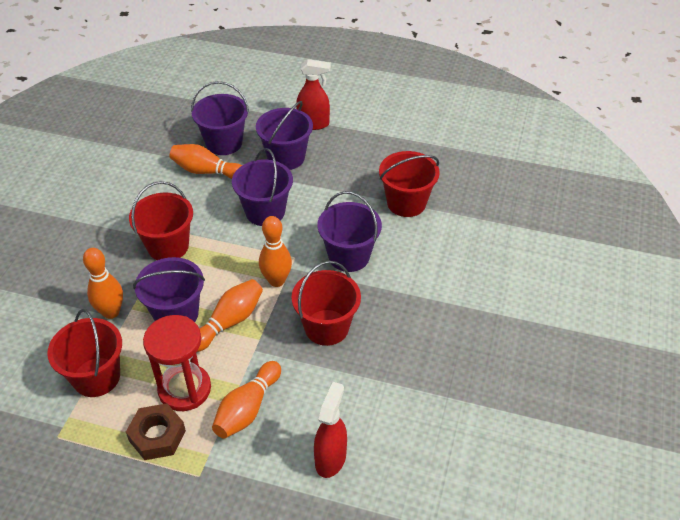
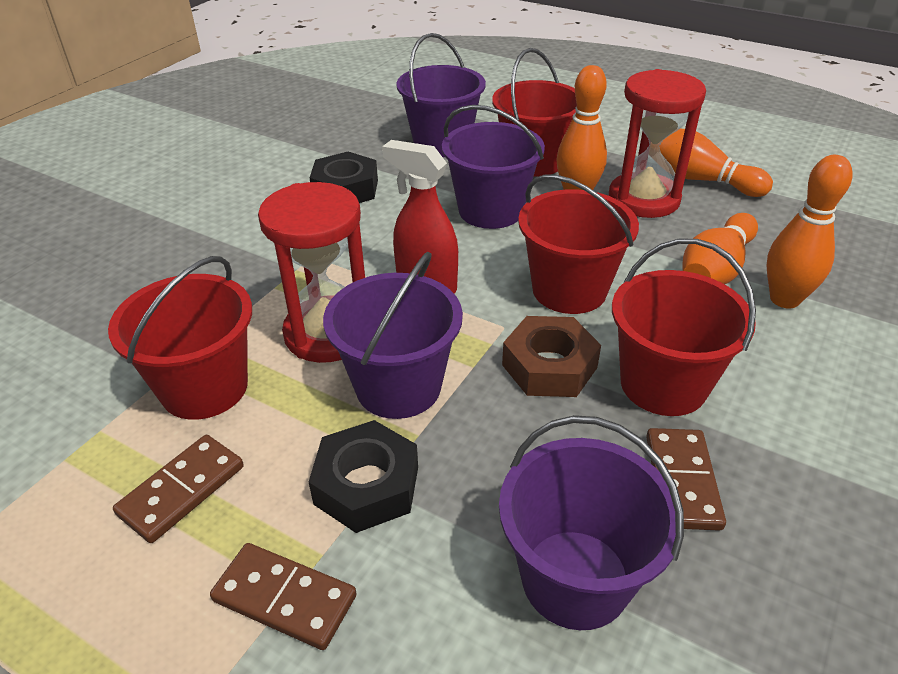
black nut: none = 0 -> [309,420,418,533] [310,152,378,203] = 2
brown domino: none = 0 -> [113,435,244,543] [210,543,357,650] [646,428,726,531] = 3
orange bowling pin: [83,248,123,319] [170,144,242,179] [197,279,263,352] [212,361,281,439] [259,216,292,287] = 5 -> [556,65,607,190] [659,129,773,197] [682,213,758,284] [766,155,853,309] = 4
purple bucket: [133,257,205,322] [191,81,249,155] [232,148,293,226] [256,101,313,170] [317,191,382,272] = 5 -> [323,252,463,419] [396,33,486,157] [442,105,545,229] [499,415,684,630] = 4
red hourglass: [143,315,211,411] = 1 -> [258,182,365,363] [609,69,706,218] = 2
red spray bottle: [296,59,331,130] [314,382,347,478] = 2 -> [382,140,458,293] = 1

